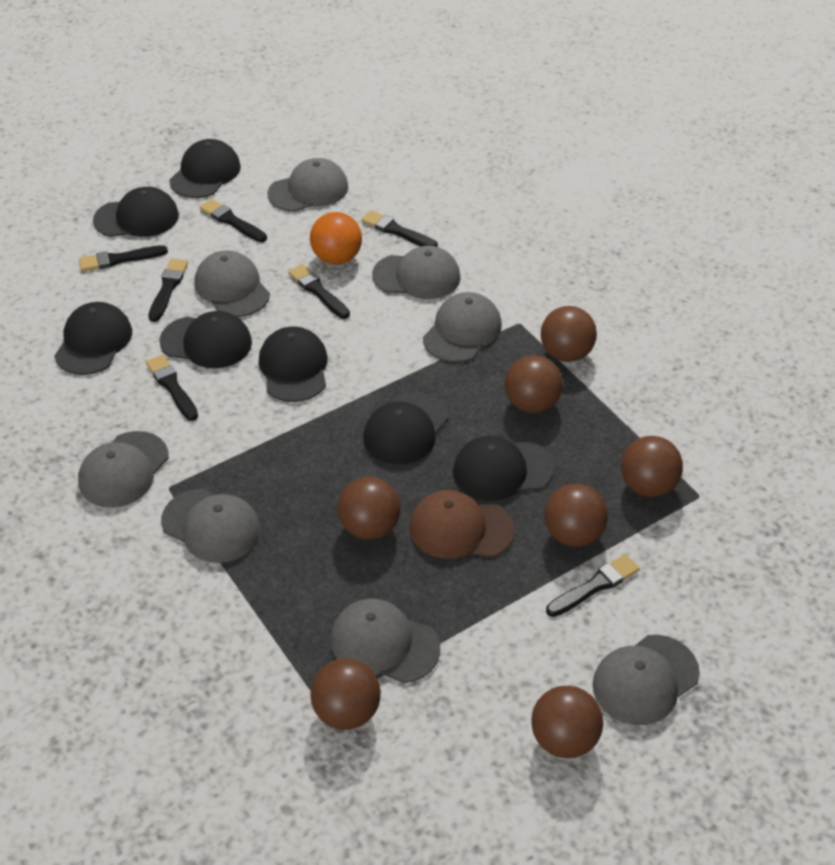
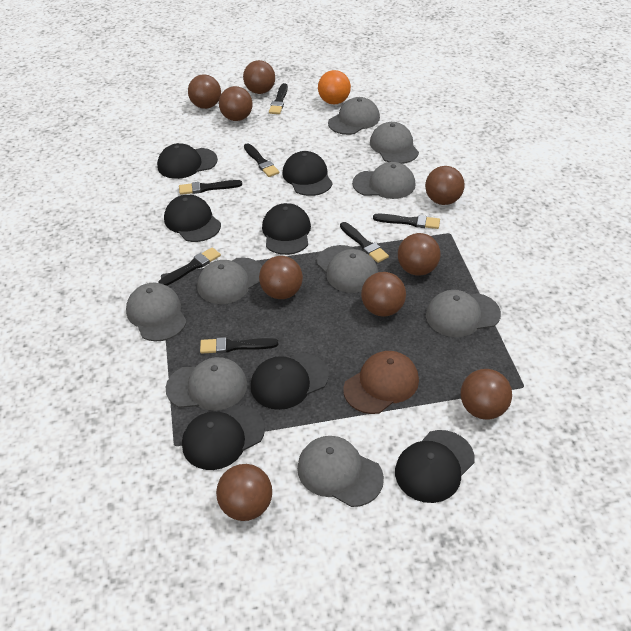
brown ball: [310,658,381,730] [338,477,400,540] [505,355,563,413] [531,686,603,758] [541,306,597,362] [544,484,608,547] [621,436,683,497] = 7 -> [188,74,221,109] [216,464,272,521] [219,86,253,121] [243,60,275,94] [259,256,303,299] [361,272,406,316] [398,233,440,276] [425,166,464,205] [461,369,512,420] = 9
grey cap: [78,431,169,508] [161,489,261,563] [195,250,270,317] [268,158,348,212] [330,599,440,683] [372,246,461,299] [423,292,502,362] [593,635,700,725] = 8 -> [126,283,187,341] [166,357,247,410] [197,257,262,304] [297,436,384,507] [317,245,378,293] [328,97,380,135] [352,162,415,199] [370,122,419,164] [426,290,501,337] = 9

